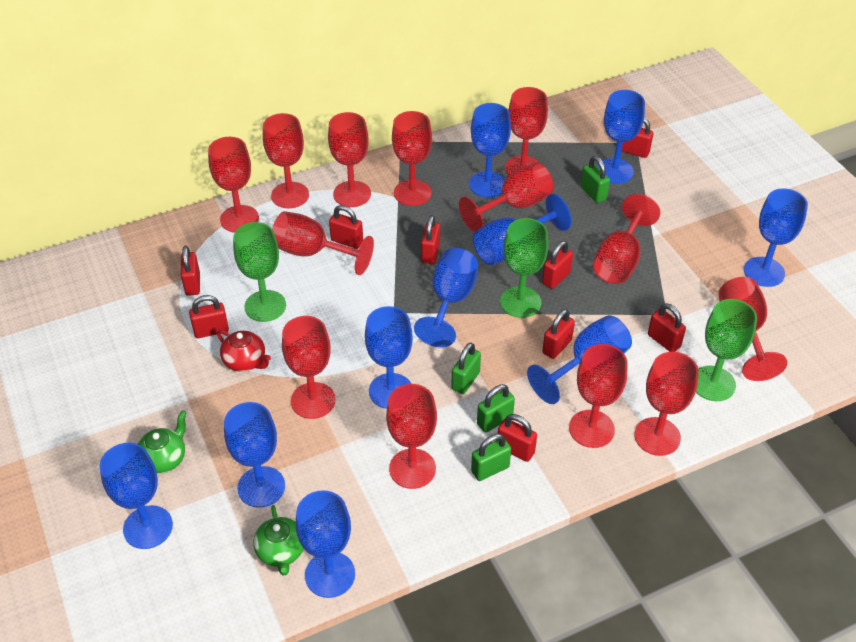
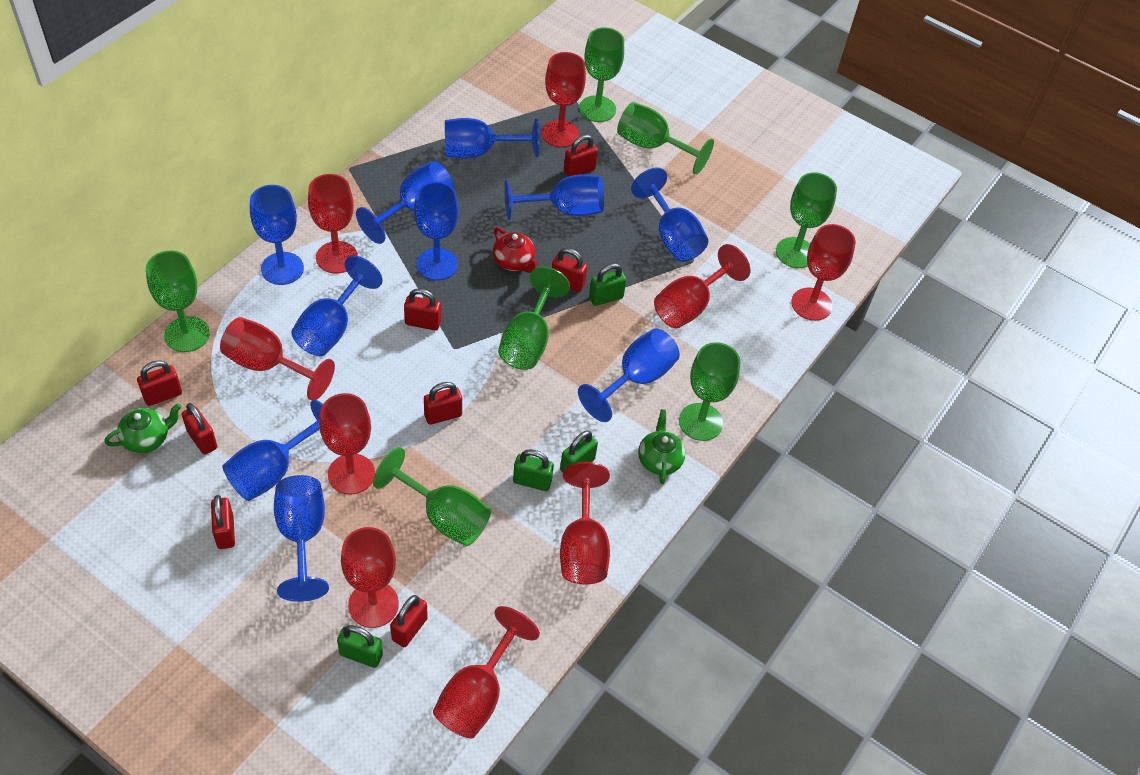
green goblet: [233,222,286,322] [500,218,548,318] [696,299,757,401] = 3 -> [146,250,210,352] [373,447,491,546] [498,267,570,370] [579,27,624,122] [617,102,714,175] [679,342,740,441] [776,172,837,268] = 7
red goblet: [208,137,259,233] [263,113,309,208] [272,211,374,275] [282,316,335,419] [328,112,371,207] [386,384,437,489] [392,111,432,206] [459,162,554,232] [505,87,548,175] [569,344,627,448] [593,194,660,284] [635,352,699,456] [719,277,787,381] = 13 -> [220,317,335,401] [308,174,358,274] [319,393,375,495] [341,527,399,628] [433,606,540,738] [542,52,586,148] [560,462,610,585] [654,244,750,328] [791,224,856,321] = 9
red padlock: [181,246,200,296] [189,295,229,338] [329,205,363,249] [421,215,440,264] [498,414,537,462] [542,241,573,289] [542,309,575,359] [622,117,653,158] [648,303,686,352] = 9 -> [137,360,182,406] [182,403,217,455] [211,495,235,549] [390,595,428,647] [404,288,441,331] [424,382,462,425] [552,248,587,292] [564,135,598,177] = 8

